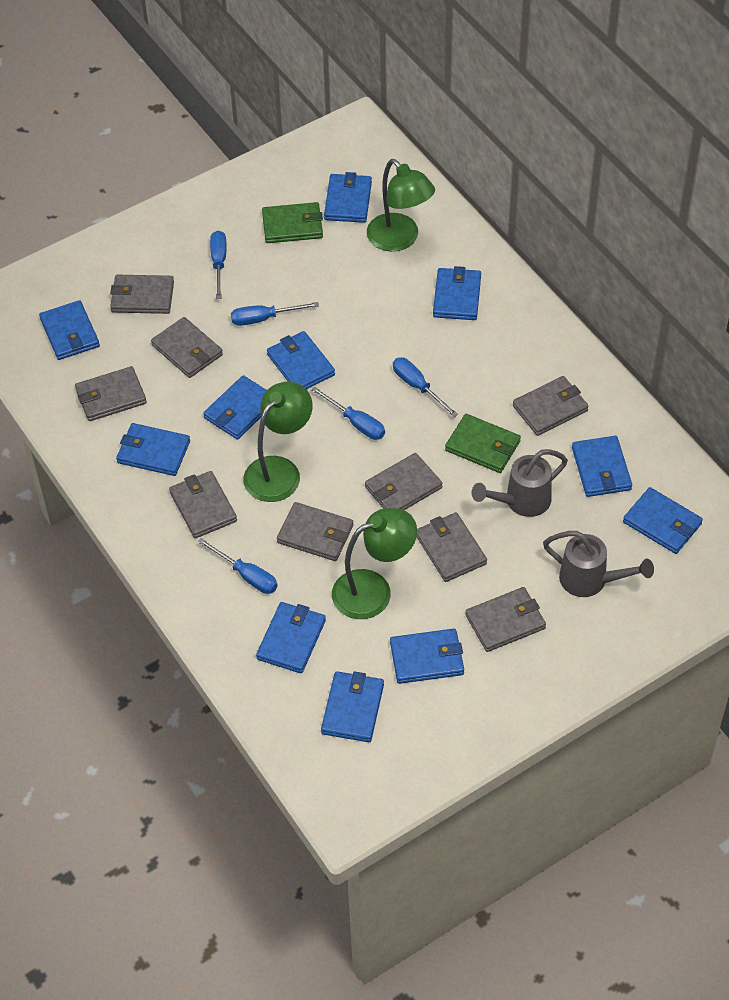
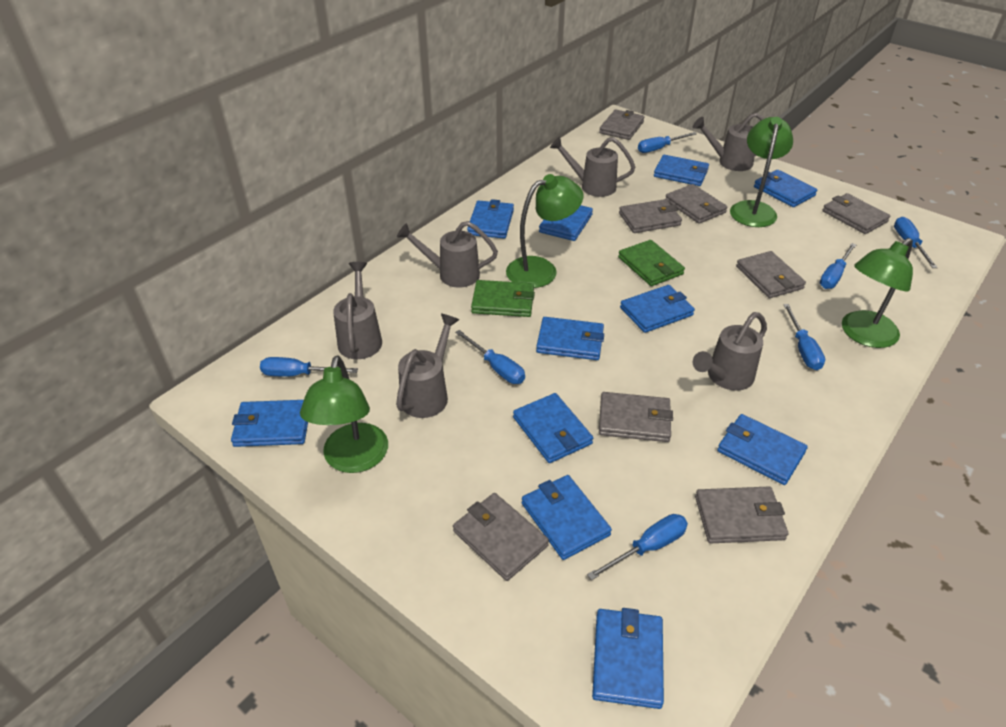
blue screwdriver: [198,538,278,594] [210,231,227,299] [231,302,319,326] [311,386,385,440] [393,358,458,417] = 5 -> [260,357,358,377] [455,330,525,384] [587,514,688,580] [638,132,697,153] [783,304,825,370] [820,243,856,289] [894,217,938,268] = 7
green lamp: [243,382,313,502] [332,508,417,619] [367,159,435,251] = 3 -> [300,355,388,473] [506,174,583,288] [730,117,793,227] [842,238,913,348] = 4
grey wallet: [75,366,147,421] [110,275,174,314] [151,317,223,378] [169,471,237,538] [277,502,354,561] [365,453,443,510] [417,512,487,582] [465,587,546,652] [513,376,589,436] = 9 -> [453,493,549,581] [599,109,645,140] [599,392,673,442] [619,199,682,233] [665,184,728,224] [695,487,788,543] [736,251,806,298] [822,193,890,234] = 8
grey watering can: [471,449,568,517] [543,531,654,597] = 2 -> [333,262,382,359] [396,313,459,418] [397,221,498,287] [550,137,635,197] [693,113,764,171] [693,312,767,391] = 6

